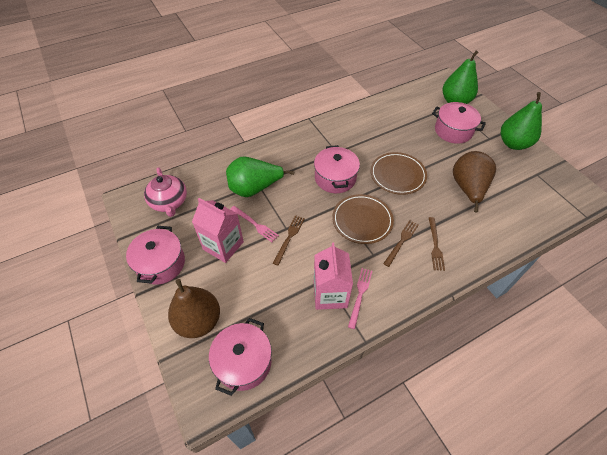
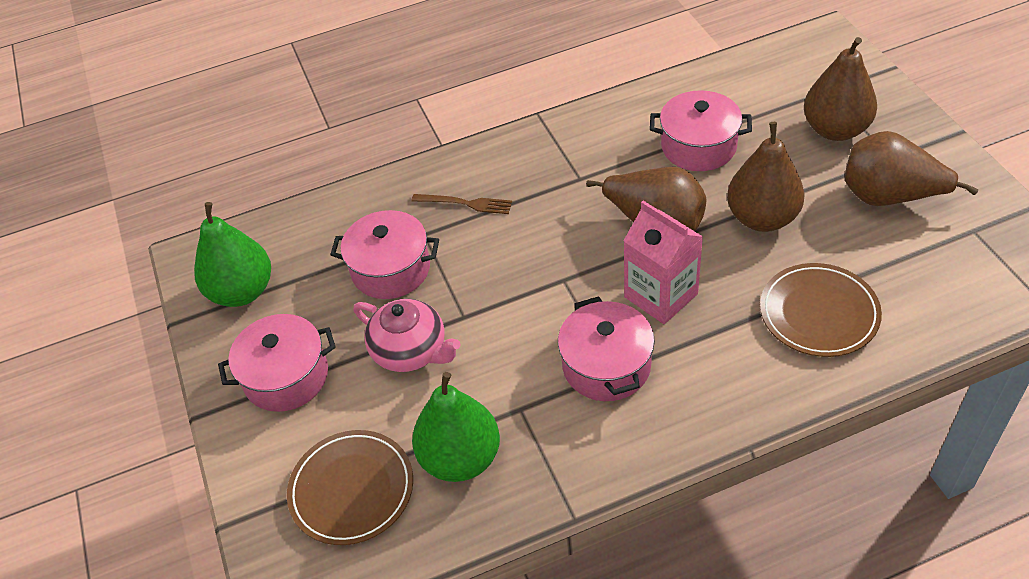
brown fork: [273,215,305,266] [383,220,419,267] [429,217,445,271] = 3 -> [412,194,512,214] = 1
brown pear: [168,279,220,338] [453,151,496,212] = 2 -> [586,167,706,231] [727,122,805,232] [804,37,877,141] [845,131,978,206] = 4
green pear: [226,156,294,197] [442,51,479,104] [501,92,542,150] = 3 -> [194,202,271,307] [412,372,500,482] = 2
pink carton: [192,198,244,263] [314,243,353,310] = 2 -> [624,201,703,324] = 1
pink fork: [230,206,279,242] [348,268,372,329] = 2 -> none = 0

